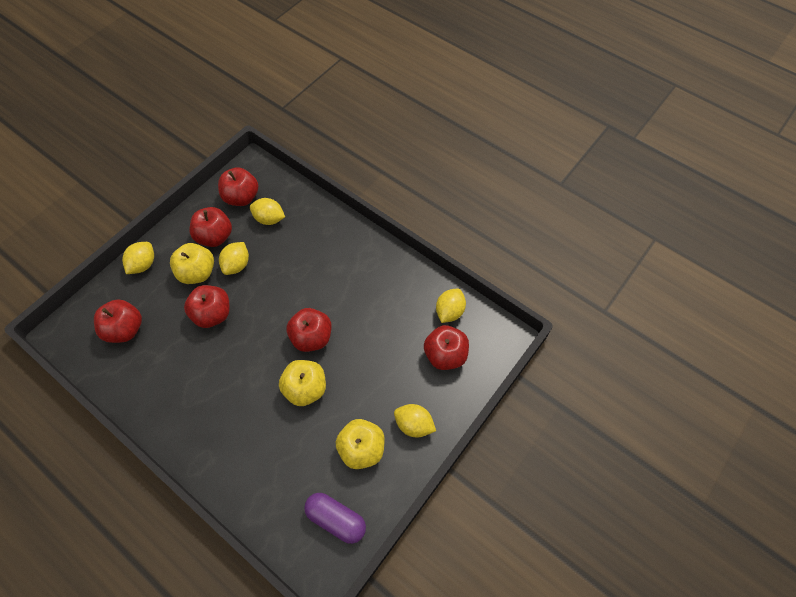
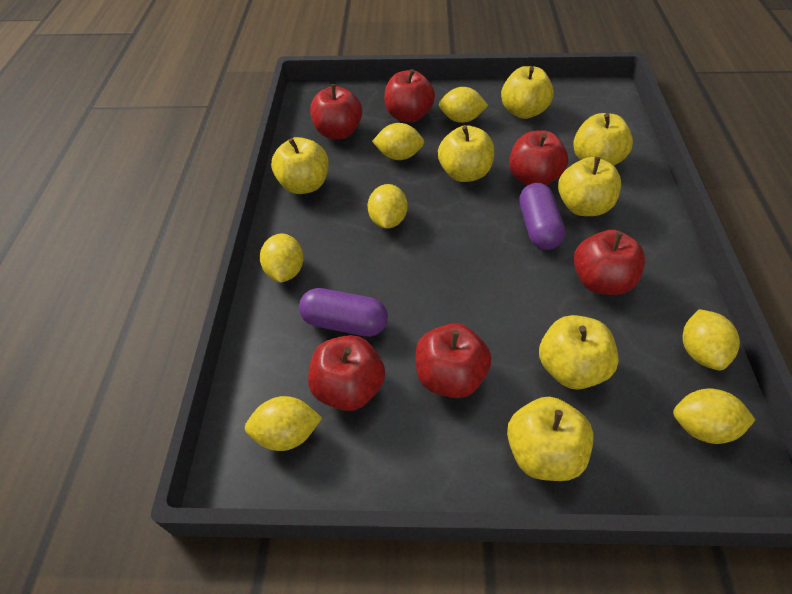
purple capsule: [304,493,366,544] = 1 -> [299,288,388,337] [519,183,565,250] = 2
yellow apple: [170,243,214,284] [279,360,326,406] [336,419,385,469] = 3 -> [271,137,329,194] [438,125,494,182] [501,66,554,119] [507,397,594,481] [539,315,619,390] [558,157,621,216] [573,113,633,166] = 7
yellow lemon: [122,242,154,274] [219,242,249,275] [250,198,285,225] [394,404,436,437] [436,289,466,323] = 5 -> [245,396,322,451] [260,234,304,283] [368,184,408,229] [372,123,424,160] [439,87,488,123] [673,389,756,444] [683,309,740,371] = 7

